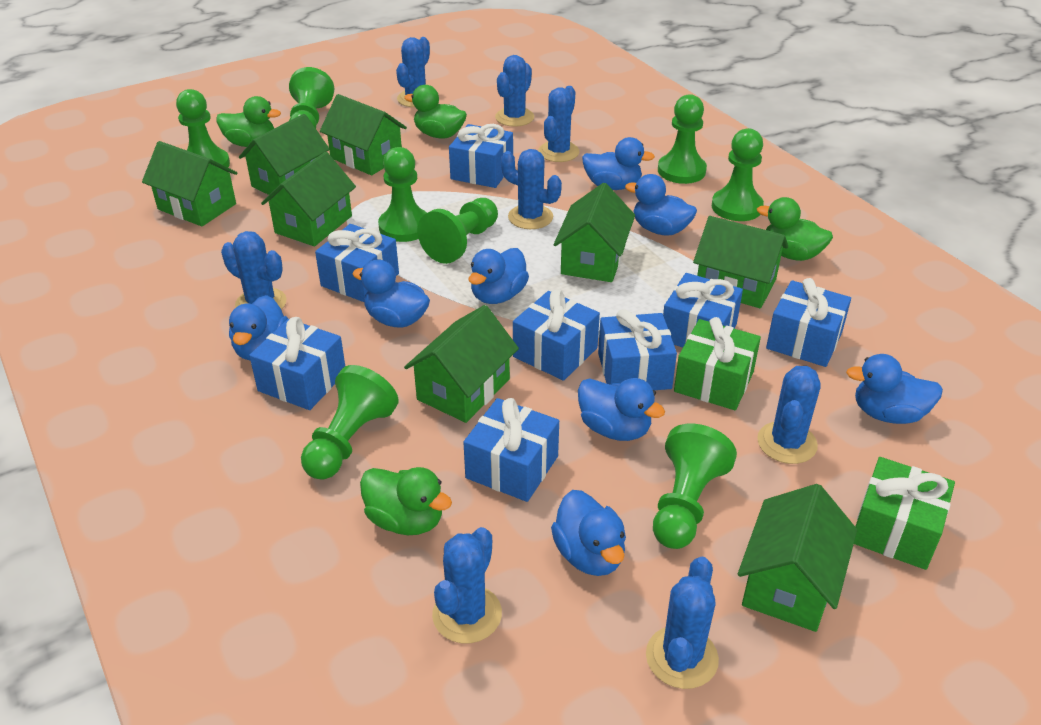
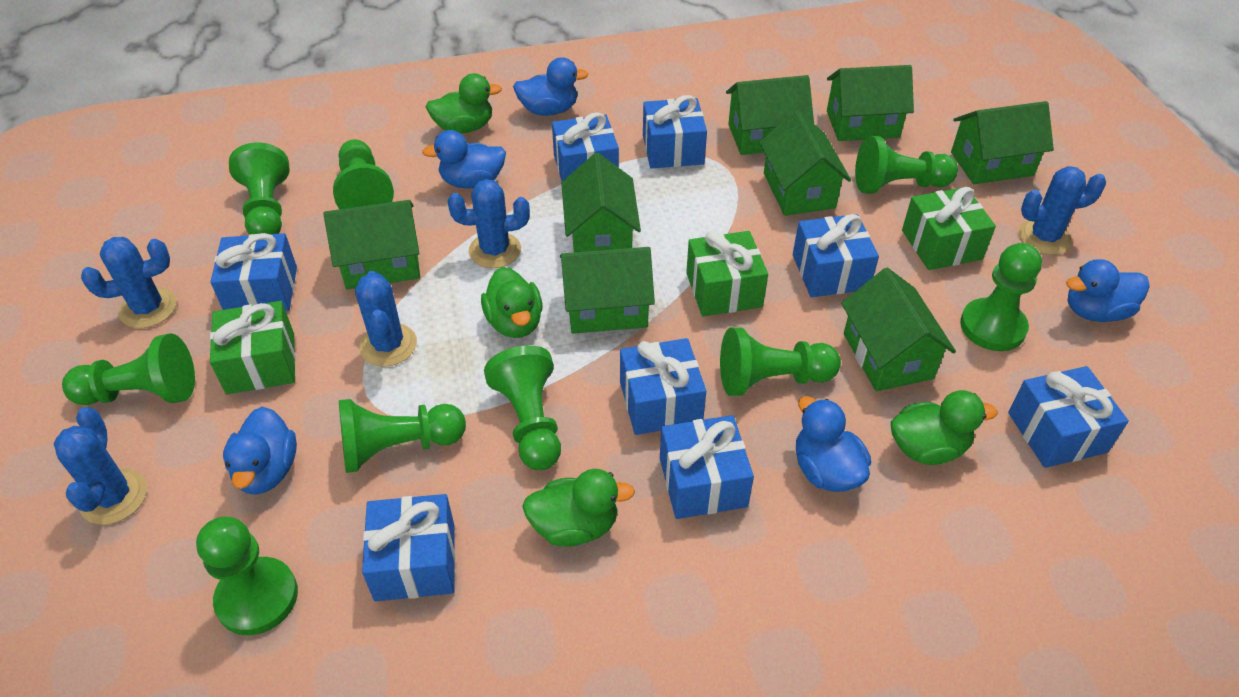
blue cactus: [221,231,287,310] [396,37,430,107] [432,527,502,643] [495,55,534,127] [501,149,562,229] [538,86,579,162] [646,557,719,689] [757,366,821,464] = 8 -> [54,407,147,525] [81,237,177,328] [355,271,417,367] [448,179,530,268] [1018,166,1106,255] = 5
blue duck: [229,295,288,360] [352,260,430,328] [469,248,529,304] [551,490,626,576] [578,378,665,441] [582,137,655,190] [625,174,697,236] [846,354,943,424] = 8 -> [223,407,297,495] [422,130,506,189] [513,57,589,116] [796,396,871,492] [1066,259,1150,322] = 5
green gift: [674,317,761,410] [854,457,955,570] = 2 -> [210,301,296,394] [686,231,768,316] [902,187,996,270] = 3
green pawn: [176,89,230,167] [289,67,334,128] [301,365,399,480] [378,147,427,242] [418,198,498,264] [653,423,737,549] [658,94,707,184] [712,128,764,221] = 8 -> [62,334,195,405] [196,516,298,635] [229,143,289,235] [333,139,394,209] [339,399,466,473] [484,345,561,470] [720,327,841,396] [855,136,958,194] [960,243,1042,351] = 9

